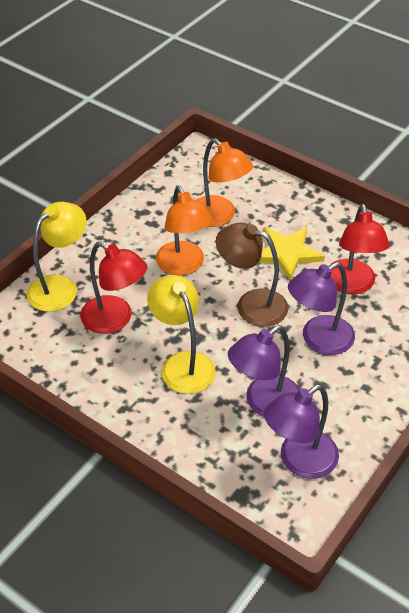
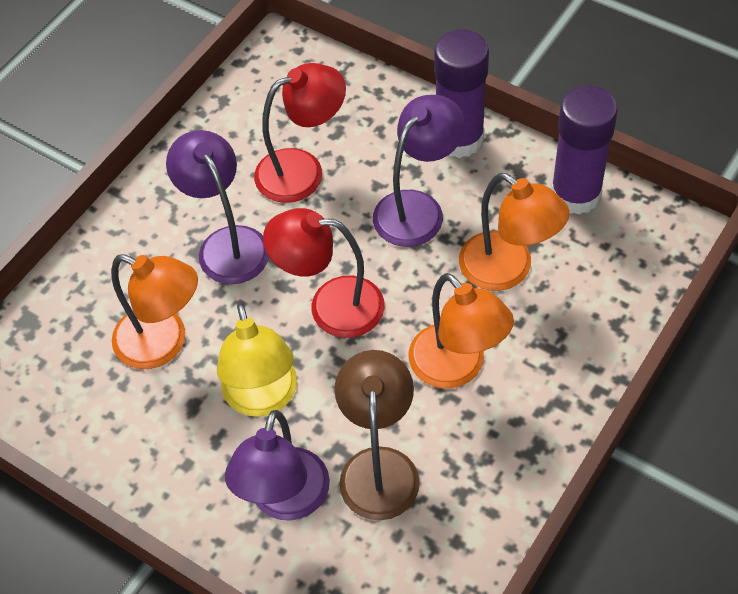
orange lamp: [156,185,213,275] [196,138,253,227] = 2 -> [111,254,198,369] [409,273,514,388] [459,173,570,291] = 3
purple glue stick: none = 0 -> [434,30,489,158] [551,85,618,215] = 2
yellow lamp: [26,202,87,312] [147,275,216,394] = 2 -> [217,303,297,417] = 1
yellow star: [259,227,325,280] = 1 -> none = 0

